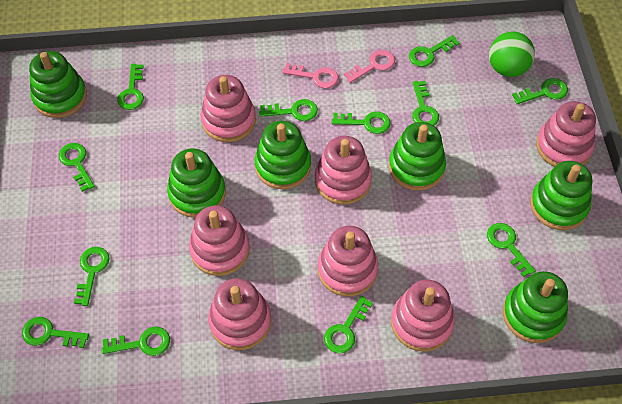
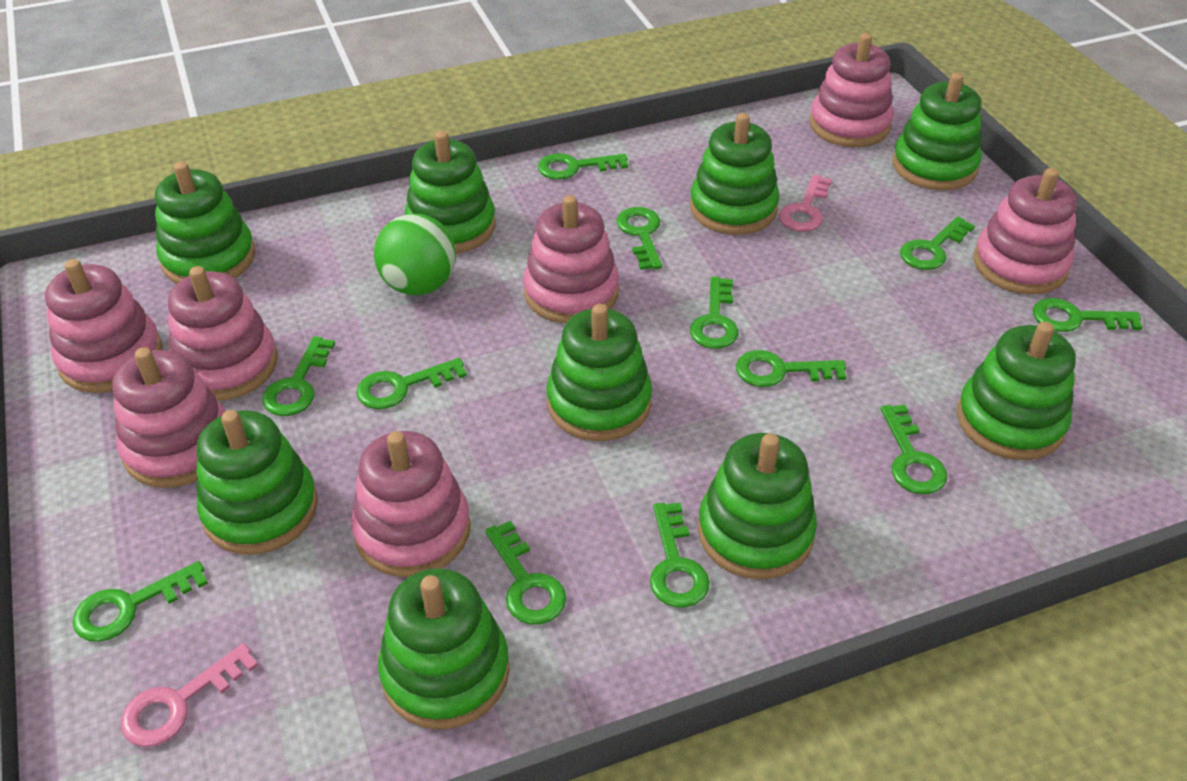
green stacking toy: [29,51,87,118] [167,148,226,218] [254,121,311,189] [389,122,446,191] [503,271,568,343] [530,161,592,230] = 6 -> [155,162,255,284] [197,410,318,554] [378,568,510,730] [405,131,496,254] [546,304,652,441] [690,113,780,235] [698,433,817,580] [893,72,982,191] [957,322,1076,460] = 9

